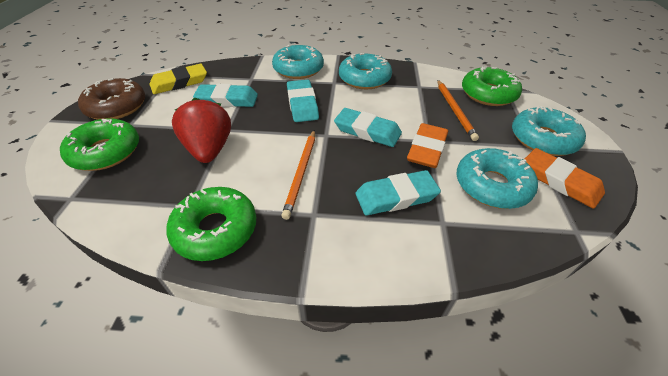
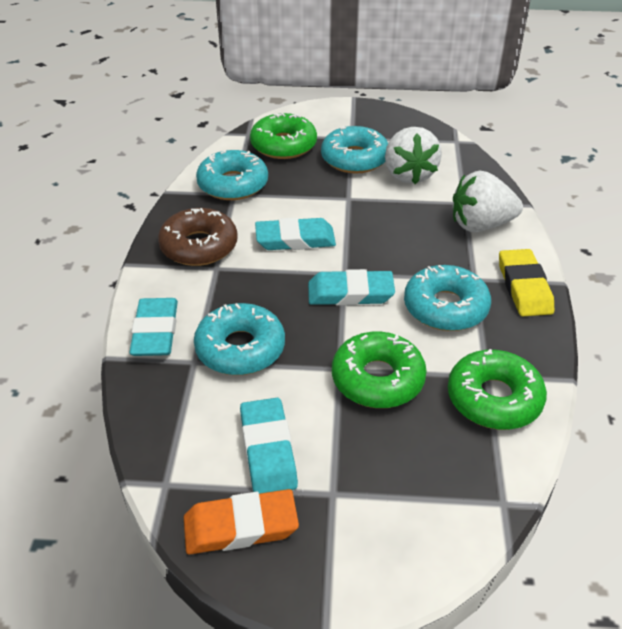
orange eraser: [407,123,448,168] [525,148,605,209] = 2 -> [184,489,299,554] = 1
orange pencil: [281,130,315,220] [437,80,479,141] = 2 -> none = 0
red strawberry: [172,98,231,163] = 1 -> none = 0
white strawberry: none = 0 -> [385,127,442,184] [453,171,523,232] = 2

